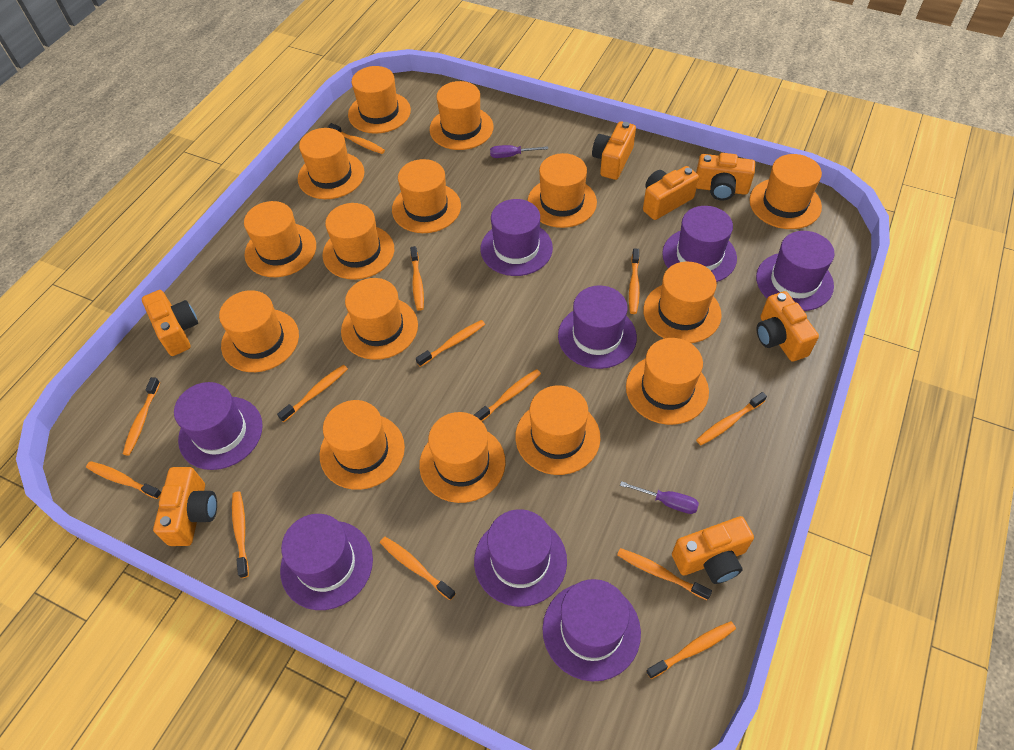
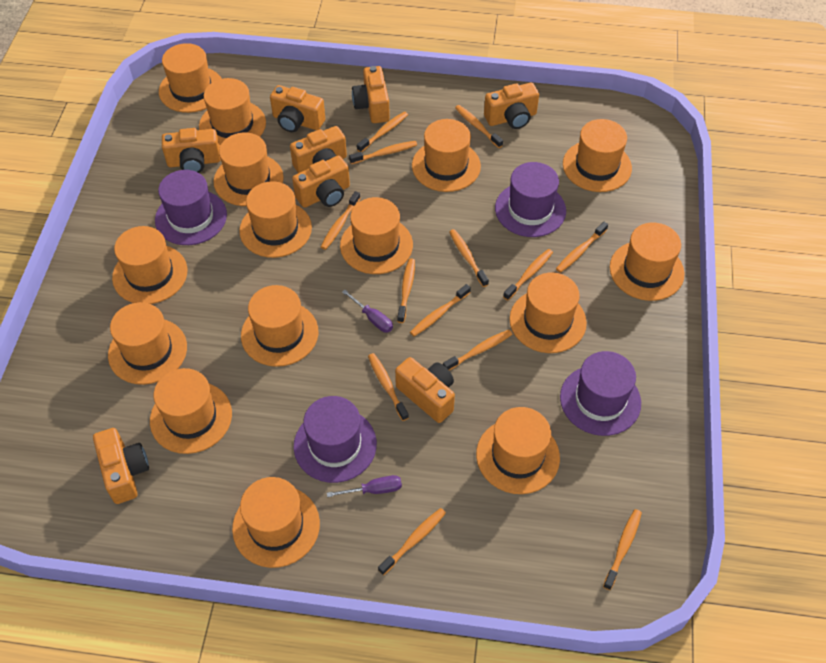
orange camera: [142,290,198,356] [153,467,217,546] [592,121,636,180] [643,166,699,220] [672,516,754,584] [696,153,755,200] [756,291,819,362] = 7 -> [93,428,149,504] [162,128,221,173] [270,85,325,132] [290,126,347,173] [292,156,350,208] [352,66,390,123] [395,357,455,423] [484,83,539,129] = 8
purple hat: [174,382,263,470] [280,514,373,610] [474,509,567,607] [480,199,553,276] [542,579,641,682] [558,285,637,369] [662,206,737,282] [756,231,835,311] = 8 -> [155,170,227,245] [294,396,377,483] [495,162,566,237] [560,351,641,436] = 4

